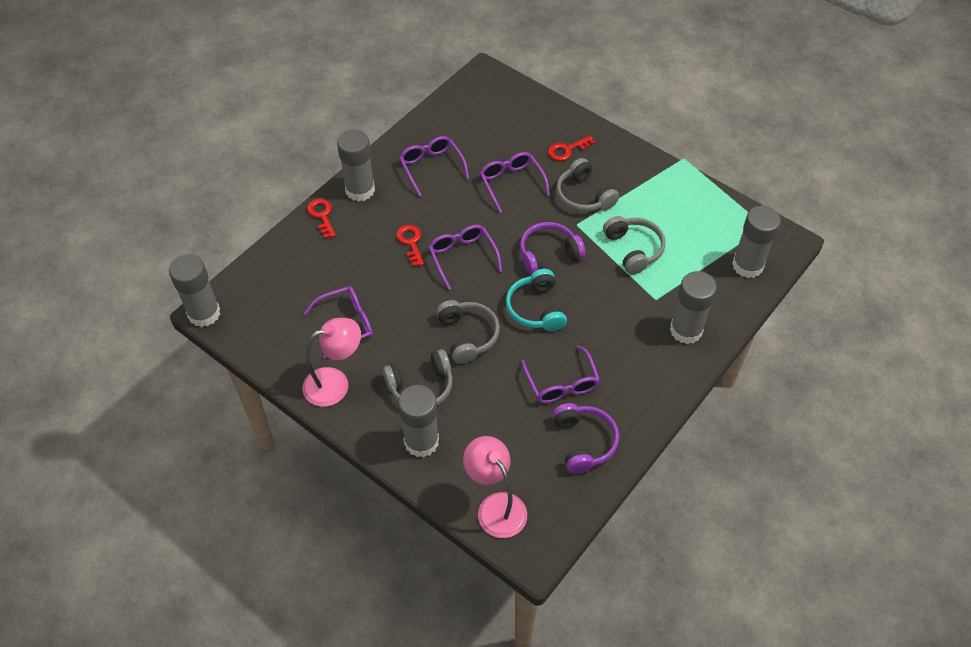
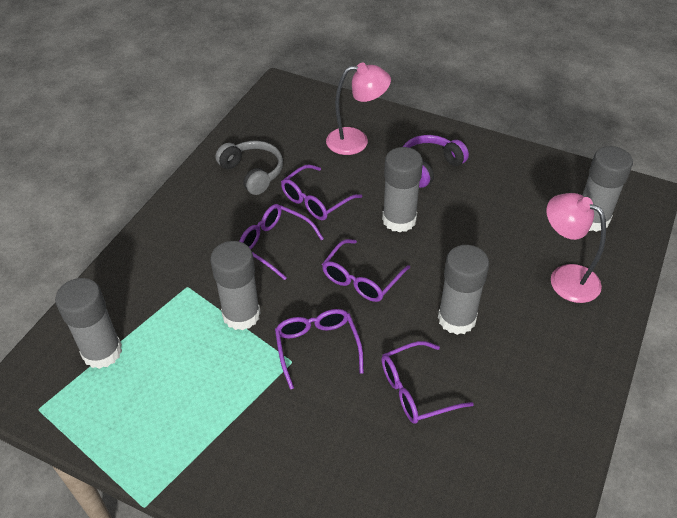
grey headphones: [383,349,453,405] [436,300,500,364] [556,158,619,212] [603,216,666,274] = 4 -> [216,141,283,195] = 1
purple headphones: [520,222,586,275] [552,403,619,474] = 2 -> [403,135,469,188] = 1
red key: [307,198,336,239] [396,225,424,267] [548,136,595,161] = 3 -> none = 0
turquoise headphones: [506,269,567,331] = 1 -> none = 0

